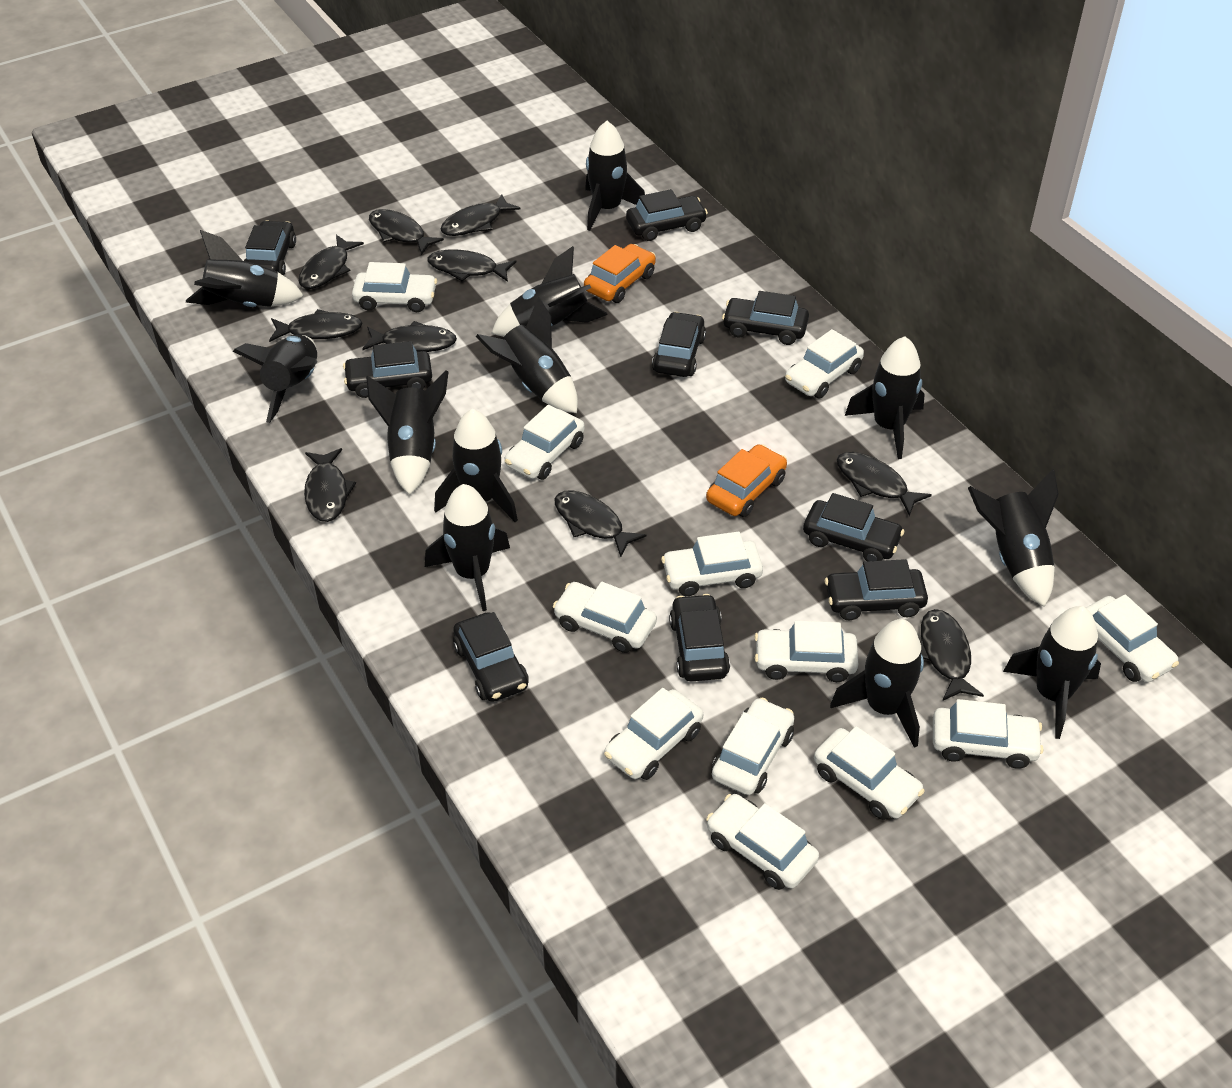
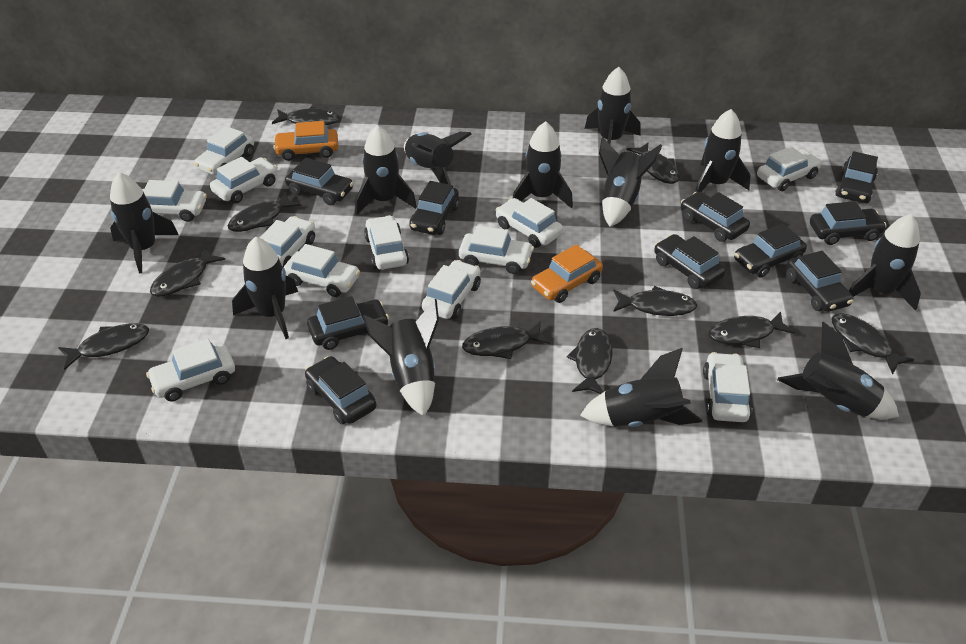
black car: [244,220,296,276] [343,341,432,398] [453,612,529,702] [626,189,708,241] [652,312,706,377] [669,594,730,681] [722,291,809,345] [803,493,904,561] [825,559,928,620] = 9 -> [285,158,354,205] [305,356,376,424] [307,296,389,350] [409,181,459,235] [654,234,726,289] [681,192,750,242] [734,224,807,278] [786,251,853,312] [810,201,886,245] [835,151,878,203] = 10

